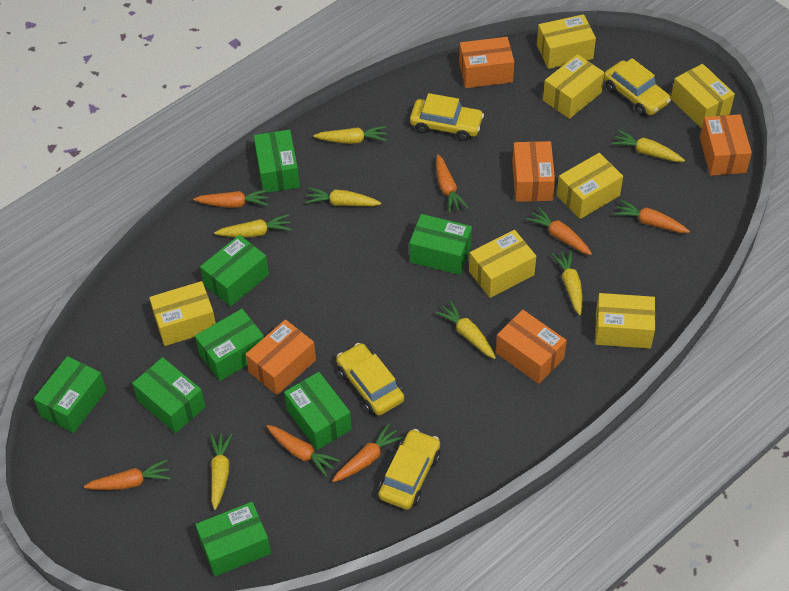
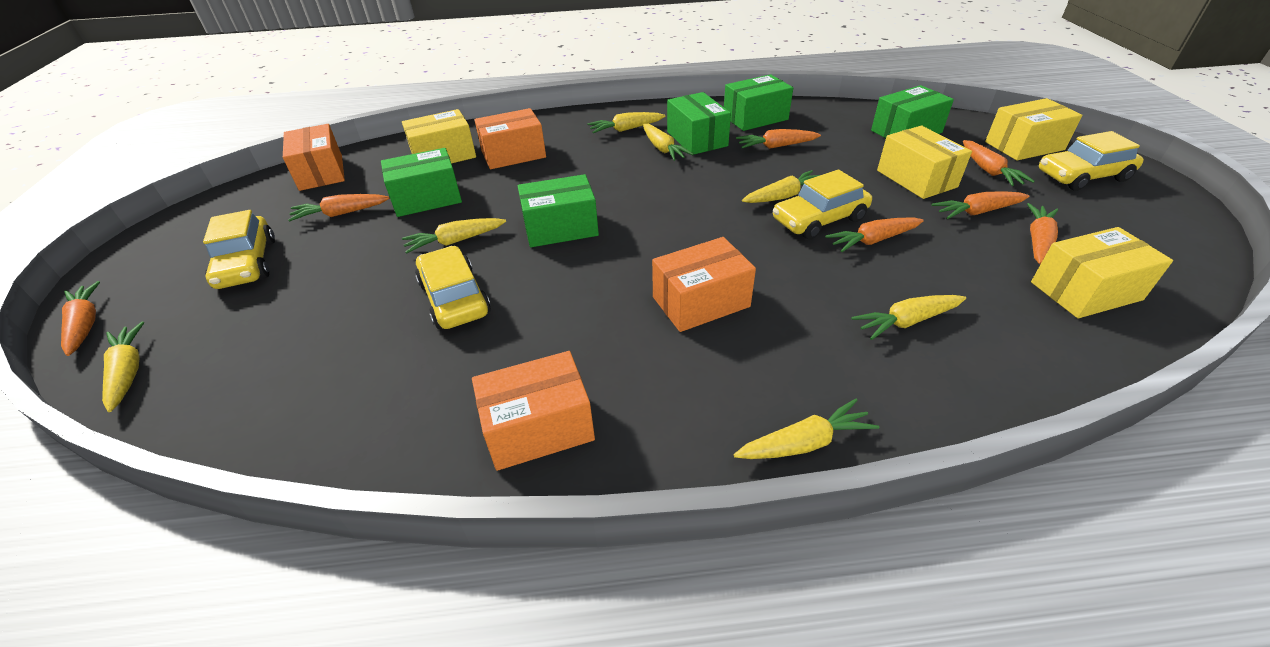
green box: [33,356,107,433] [132,357,206,433] [195,309,264,381] [195,502,271,576] [200,235,269,307] [254,130,300,193] [284,372,352,450] [409,214,472,275] = 8 -> [381,148,462,217] [518,174,599,247] [667,92,731,154] [724,74,793,131] [871,85,954,138] = 5
orange box: [245,319,316,395] [459,37,514,88] [496,310,567,384] [512,141,555,202] [700,114,752,176] = 5 -> [283,124,345,191] [472,351,595,471] [474,108,546,169] [652,237,756,332] = 4
yellow box: [149,281,216,346] [469,230,536,298] [537,14,596,69] [543,54,604,119] [557,153,623,219] [595,293,655,349] [671,64,735,129] = 7 -> [402,109,476,164] [877,125,972,199] [985,98,1083,161] [1031,227,1173,318] = 4

